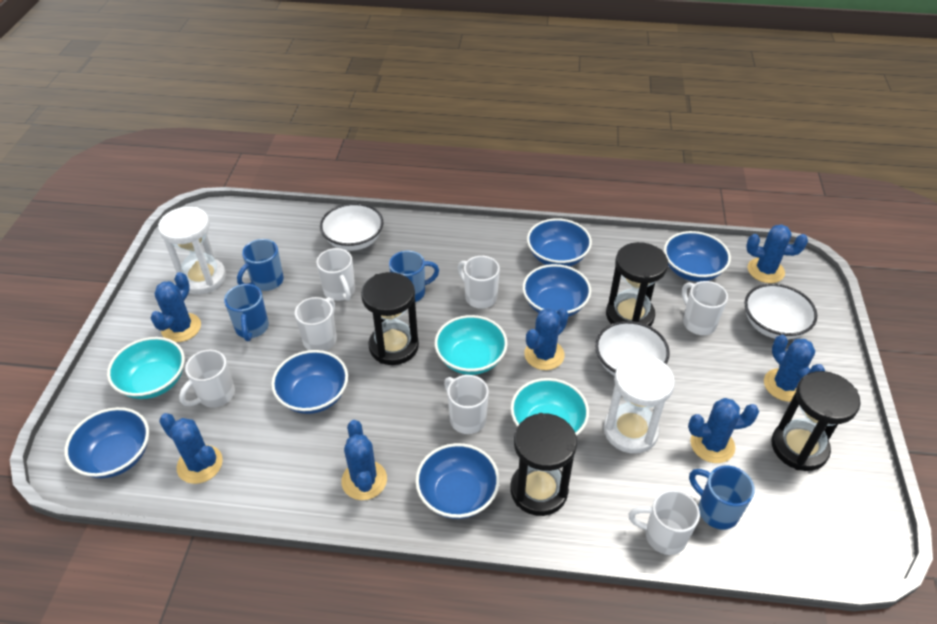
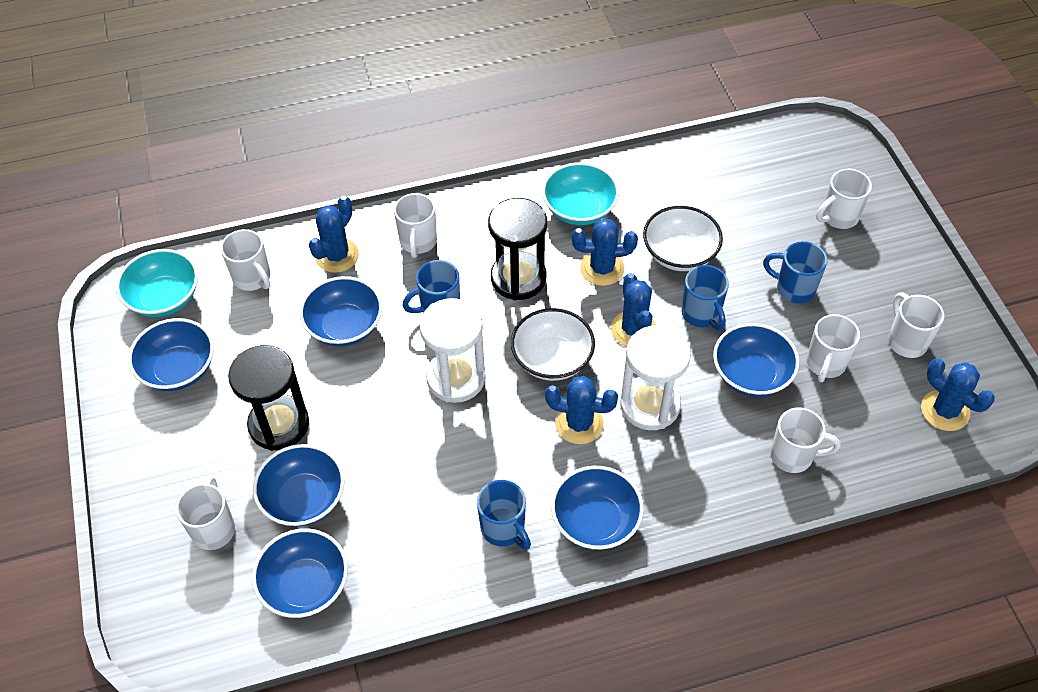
black hourglass: [361,272,419,365] [510,413,577,516] [606,242,668,327] [771,371,861,471] = 4 -> [228,345,309,451] [488,198,547,300] = 2
blue cactus: [151,272,201,342] [159,413,223,484] [341,420,387,500] [524,308,569,370] [688,398,759,463] [746,224,808,283] [764,335,825,402] = 7 -> [309,196,359,273] [545,376,618,444] [572,218,638,286] [611,273,656,347] [921,358,995,431] = 5
turquoise bowl: [107,337,185,399] [435,315,508,375] [511,378,589,436] = 3 -> [116,249,198,317] [542,162,619,225] = 2
white bowl: [320,203,383,251] [595,321,670,376] [744,283,817,340] = 3 -> [511,308,595,381] [643,206,723,271] = 2

